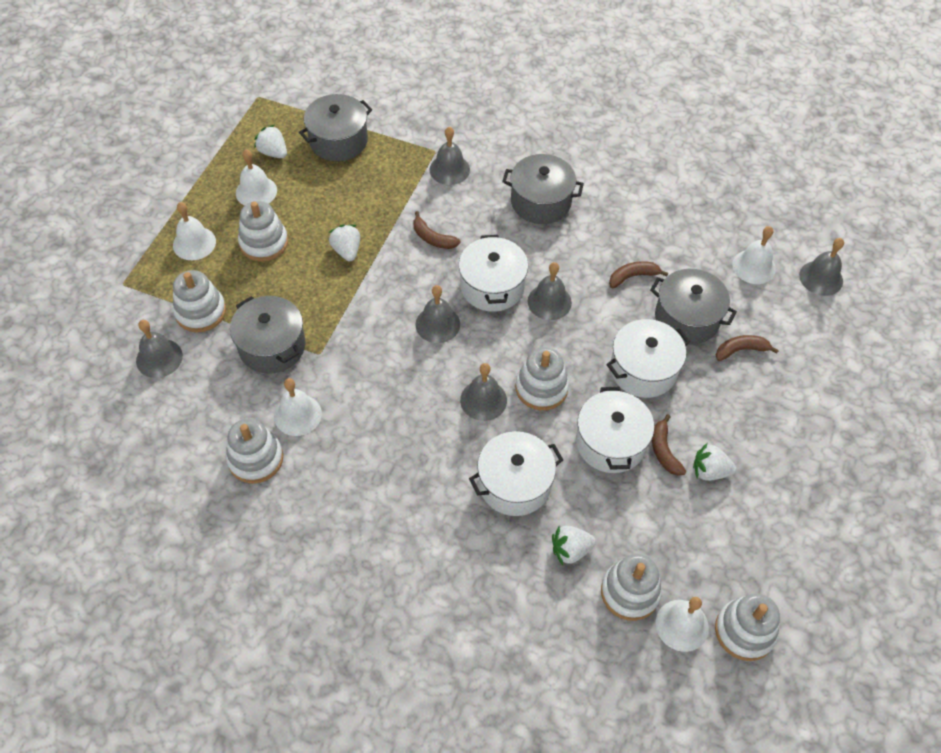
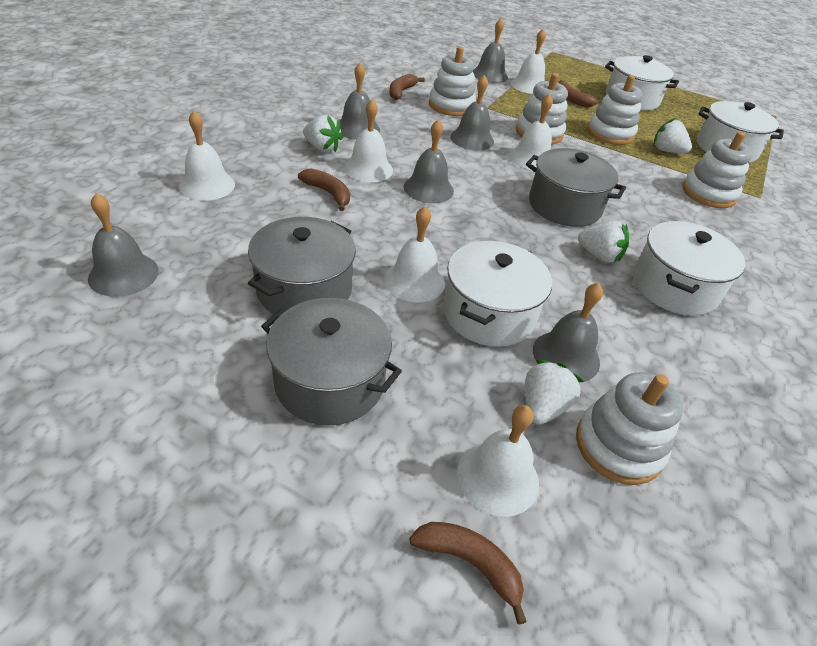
grey pot: [230,296,306,374] [299,94,372,161] [502,154,584,224] [650,269,737,344] = 4 -> [248,217,356,314] [261,298,402,426] [526,148,626,227] = 3
white bell: [173,202,216,260] [236,149,277,206] [274,378,322,436] [656,597,709,652] [732,226,776,284] = 5 -> [179,111,235,201] [344,99,393,182] [384,206,445,302] [457,405,539,517] [509,94,553,170] [511,29,546,94] = 6
white stacking toy: [173,270,226,332] [226,418,283,483] [238,201,288,262] [515,347,569,411] [601,554,662,621] [715,594,780,661] = 6 -> [429,46,476,116] [516,73,568,145] [576,372,683,485] [588,75,643,145] [682,132,752,208] = 5

